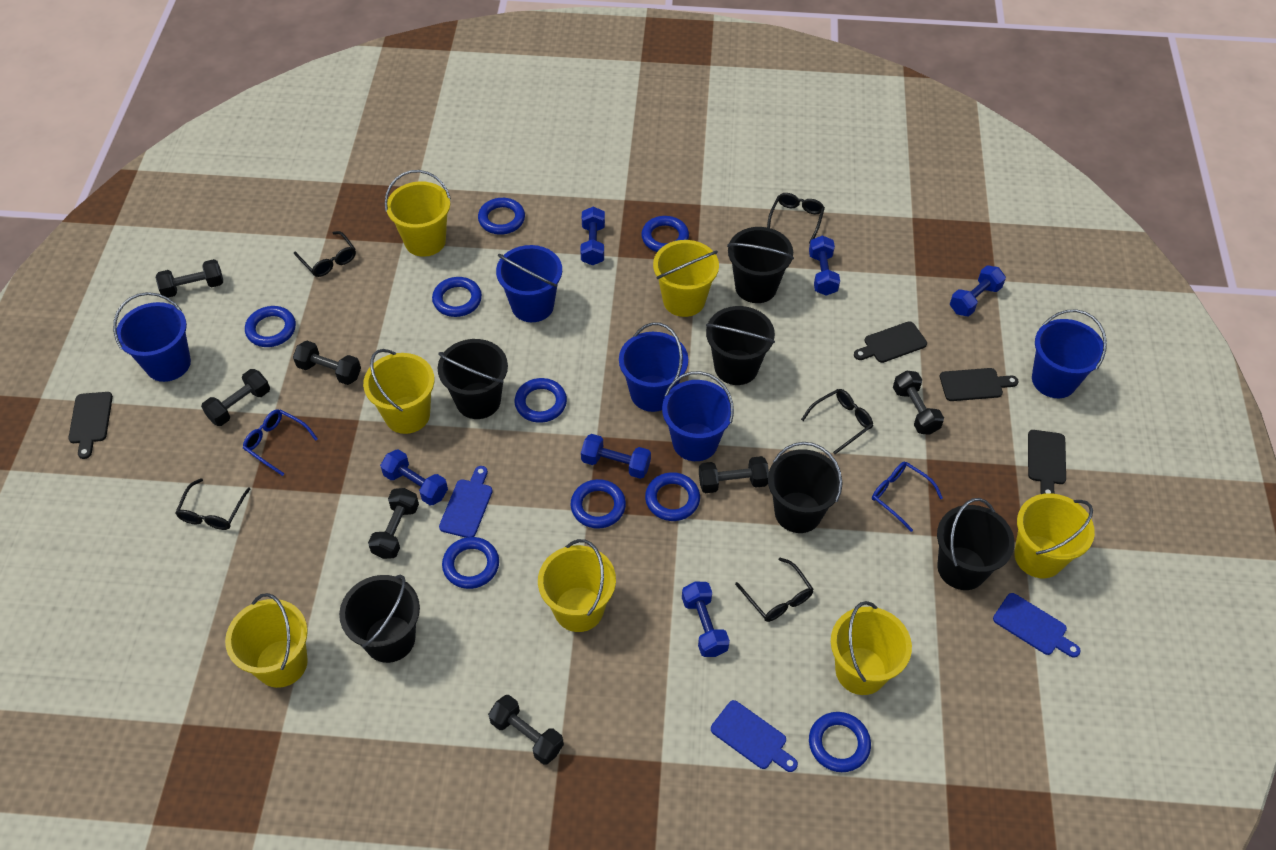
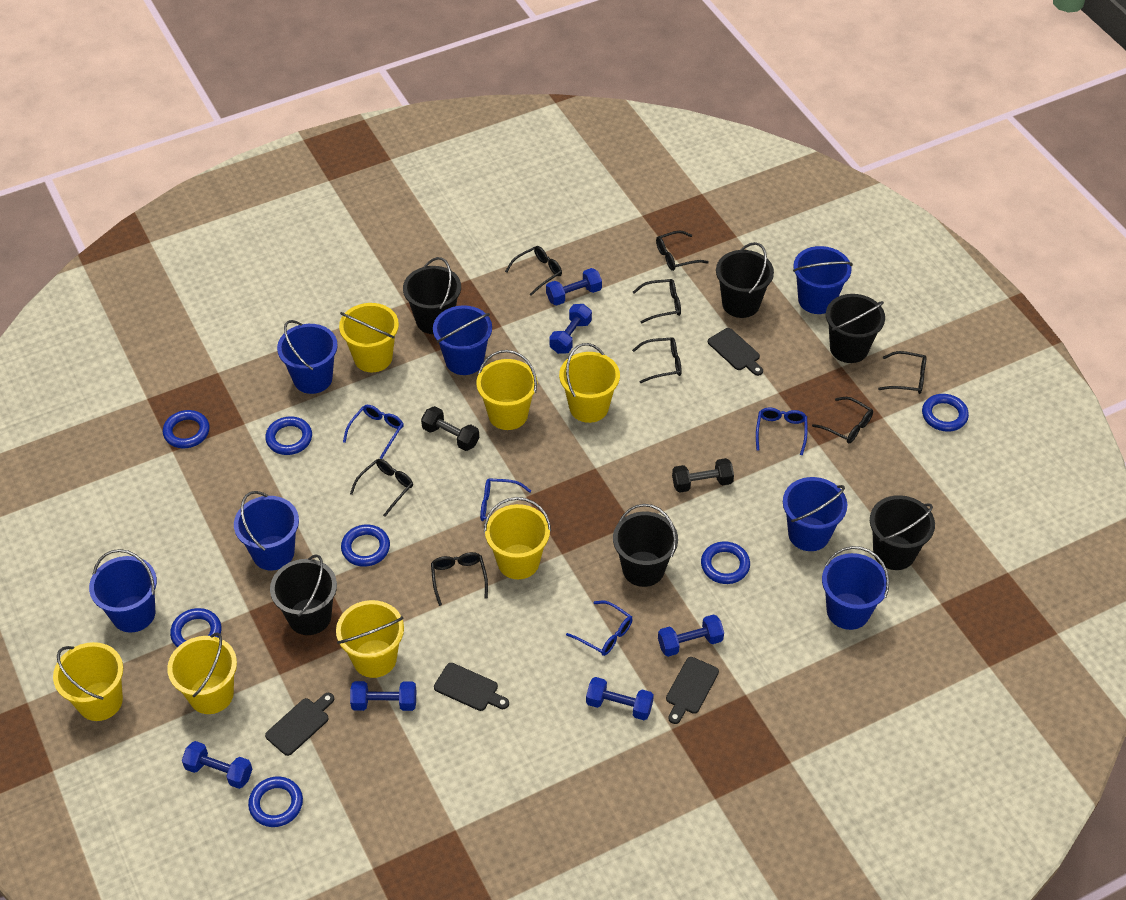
black dumbbell: [156,259,223,298] [201,369,270,426] [293,341,361,385] [368,488,419,559] [488,695,564,765] [699,456,769,493] [893,370,944,435] = 7 -> [421,406,479,451] [672,458,734,493] = 2
black glasses: [175,478,250,530] [294,231,356,277] [735,558,814,622] [767,193,825,243] [801,389,873,454] = 5 -> [350,459,413,517] [431,552,488,606] [505,246,562,296] [632,337,682,383] [633,279,681,323] [656,231,709,271] [812,397,873,443] [878,351,927,394] = 8
blue bucket: [113,292,191,382] [496,245,562,322] [619,323,688,412] [662,371,734,461] [1032,309,1107,398] = 5 -> [89,549,157,633] [234,491,299,571] [277,320,338,394] [433,305,492,375] [783,477,847,551] [793,246,853,314] [822,546,889,630] = 7
blue cutting board: [439,466,493,538] [711,700,798,772] [993,593,1081,658] = 3 -> none = 0
blue glasses: [243,409,318,476] [872,461,943,532] = 2 -> [343,405,404,459] [480,478,531,521] [566,601,633,656] [756,408,808,455] = 4
blue ring: [245,306,296,347] [432,277,482,317] [442,537,499,589] [478,198,525,235] [514,378,567,423] [571,479,626,529] [641,216,689,252] [645,472,700,521] [809,712,871,772] = 9 -> [163,410,210,448] [170,608,221,647] [248,776,303,827] [265,416,312,455] [341,525,390,567] [701,541,750,584] [922,394,969,432] = 7

